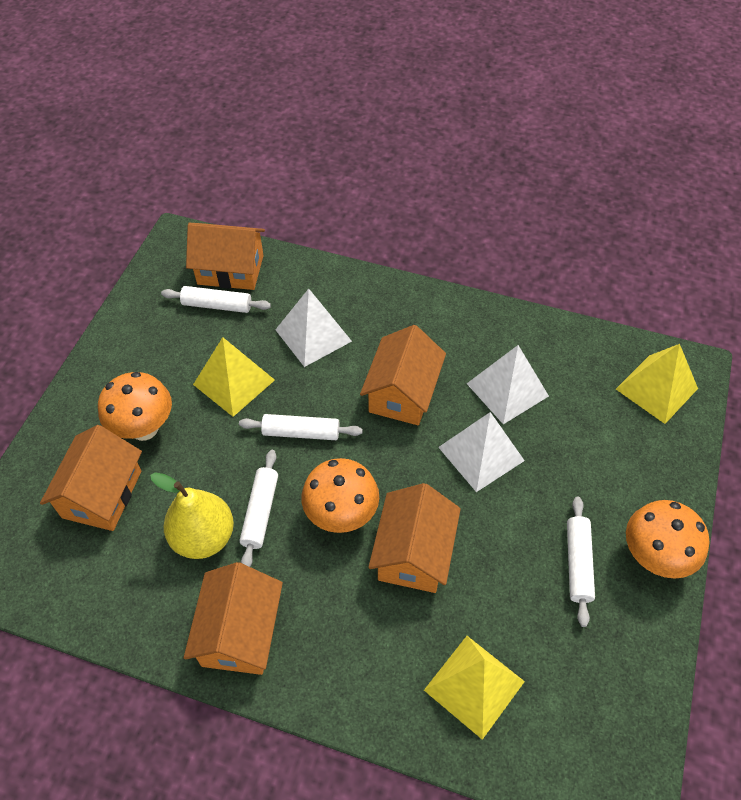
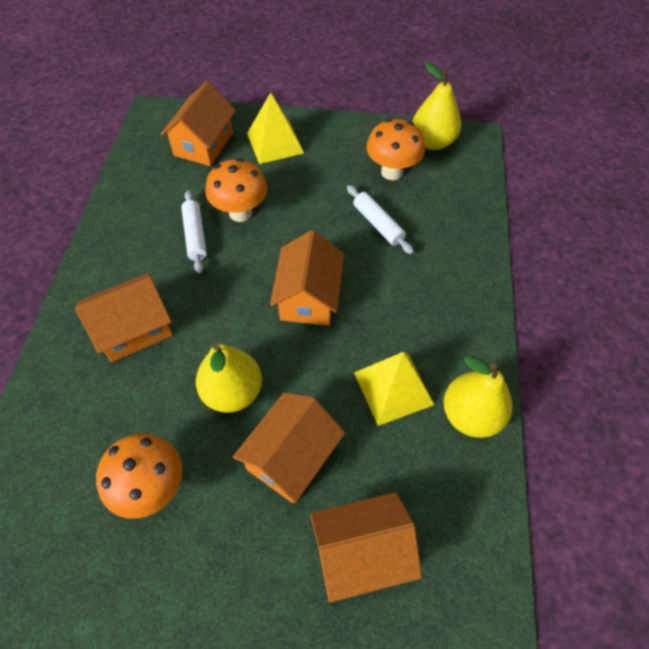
white pyramid: [275,289,352,367] [438,412,525,492] [467,345,549,424] = 3 -> none = 0
white rolling pin: [161,286,271,313] [239,414,363,440] [239,450,278,567] [567,496,595,627] = 4 -> [181,190,207,274] [347,185,414,254] = 2
yellow pear: [150,472,234,559] = 1 -> [196,343,262,413] [413,62,461,150] [443,355,512,438] = 3
yellow pyramid: [193,337,275,417] [424,636,525,740] [616,344,698,424] = 3 -> [247,92,304,164] [354,352,434,426] = 2

